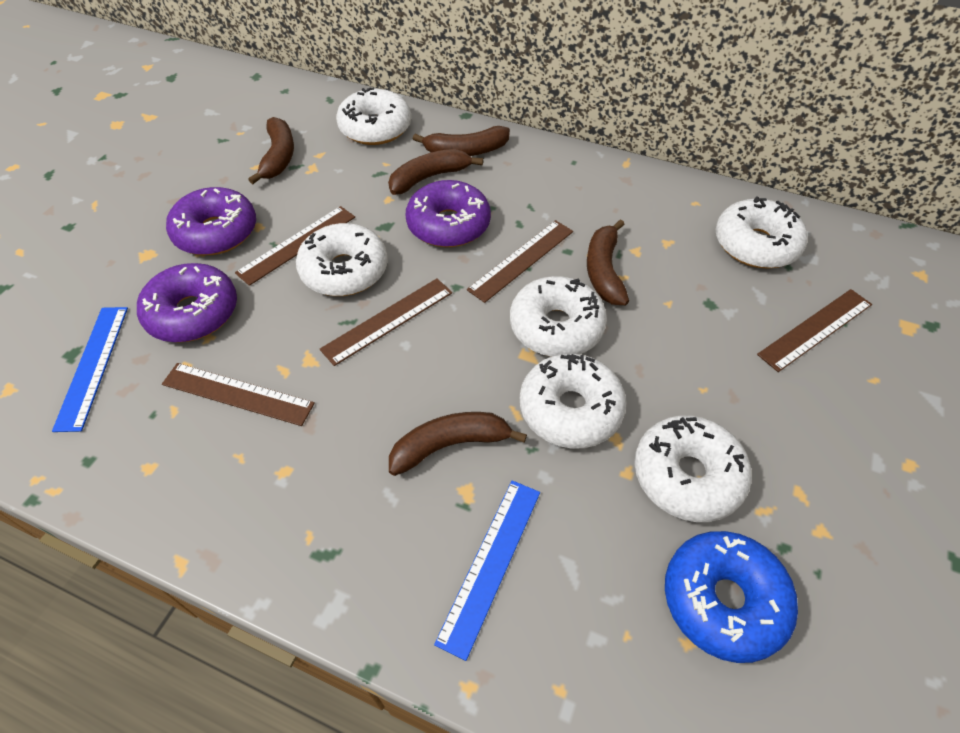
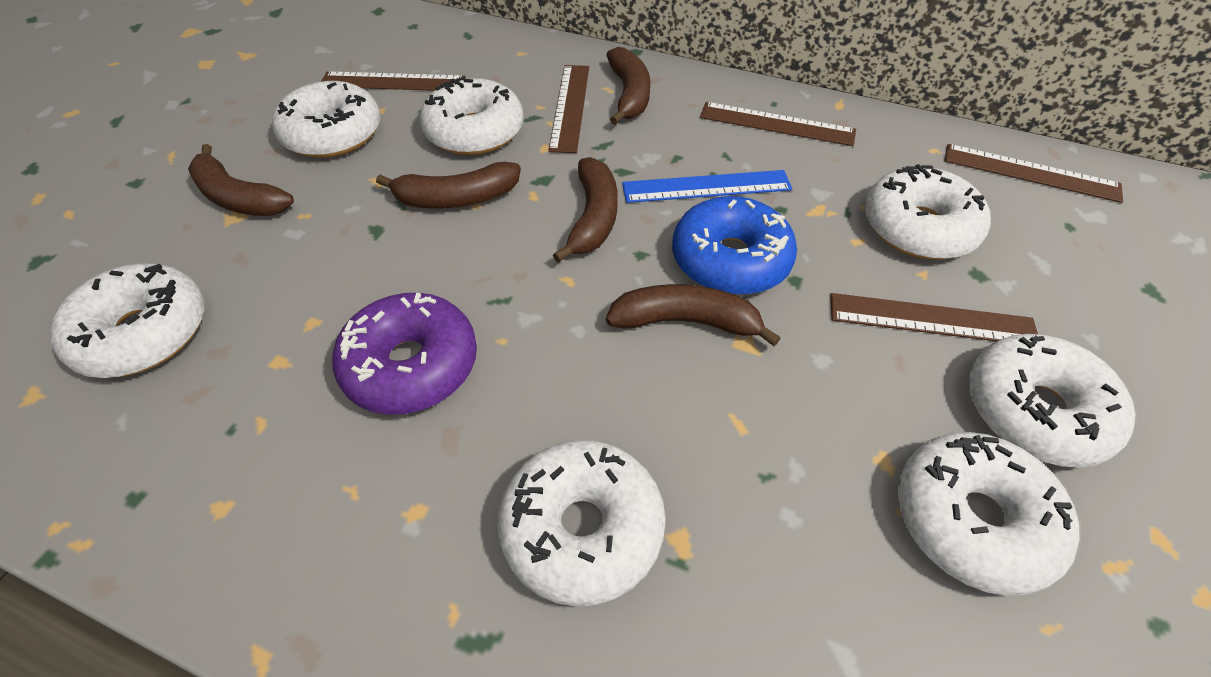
blue ruler: [52,307,128,432] [434,480,540,661] = 2 -> [622,170,792,203] = 1
purple donut: [137,263,237,343] [166,187,256,255] [406,180,491,247] = 3 -> [332,293,477,415] = 1
white donut: [296,223,388,296] [336,87,411,145] [510,276,607,357] [520,354,627,449] [634,415,752,522] [715,196,808,268] = 6 -> [50,263,204,378] [272,81,380,158] [420,77,524,155] [498,440,666,606] [865,164,991,260] [897,432,1080,596] [969,334,1136,468] = 7

